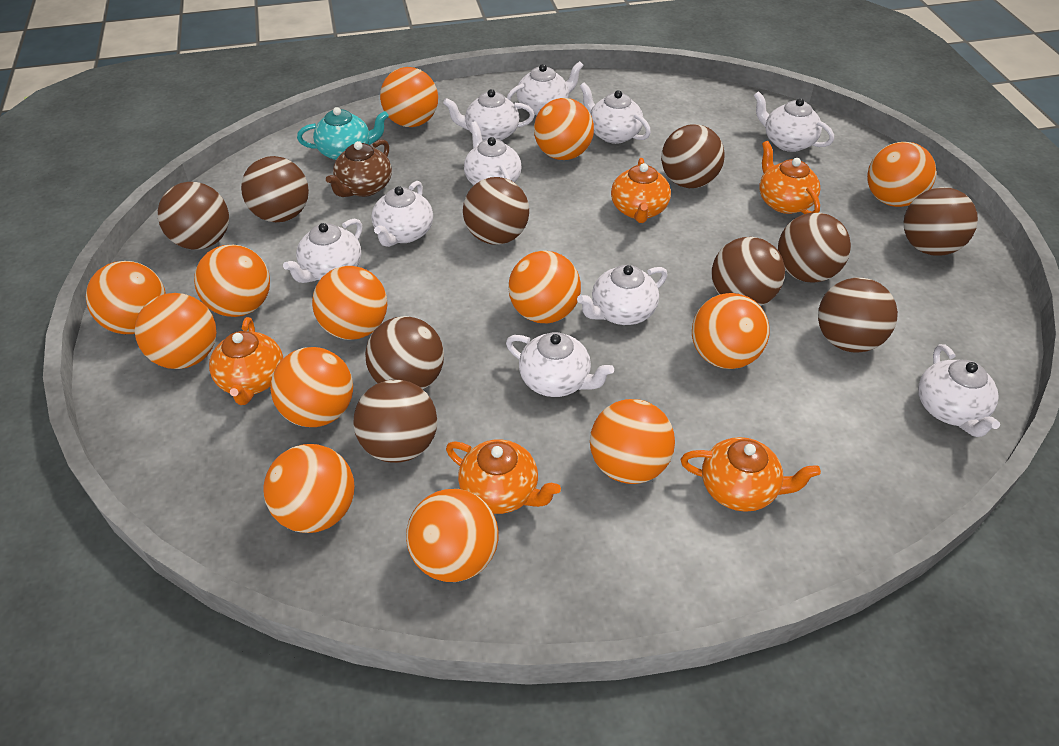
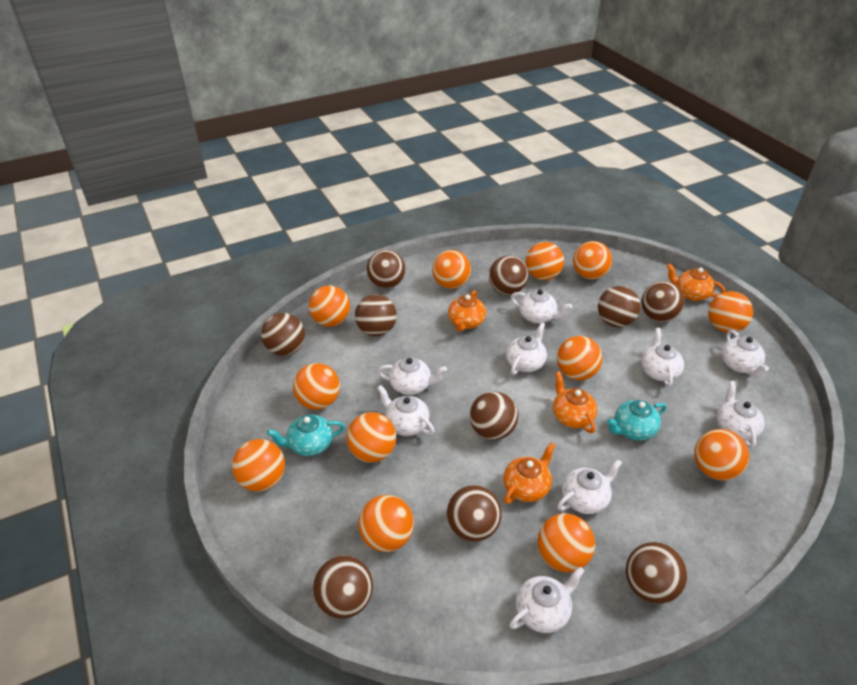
brown teapot: [326,139,392,197] = 1 -> none = 0
orange ball: [86,261,166,334] [135,293,216,369] [194,245,270,317] [263,444,354,533] [270,347,353,427] [312,266,387,340] [380,67,438,127] [406,489,499,582] [508,251,581,323] [534,98,594,160] [590,399,675,484] [692,293,770,369] [867,142,936,207] = 13 -> [232,439,285,491] [293,363,340,410] [309,285,350,327] [346,412,396,463] [358,495,414,552] [432,250,471,289] [526,242,564,280] [537,513,595,572] [557,336,602,380] [573,241,612,280] [694,429,749,481] [708,291,753,333] = 12
orange teapot: [209,317,283,405] [446,439,561,514] [611,158,671,223] [681,437,821,512] [759,141,821,214] = 5 -> [448,290,486,332] [503,442,555,504] [553,371,597,433] [667,263,725,301] = 4
turquoise teapot: [297,107,389,160] = 1 -> [267,414,345,456] [607,400,666,441] = 2
white teapot: [283,218,362,283] [372,181,433,247] [443,89,535,141] [464,121,522,185] [506,332,614,397] [507,61,584,115] [577,265,668,325] [580,82,651,144] [754,91,834,152] [918,344,1000,437] = 10 -> [377,357,447,395] [377,385,434,436] [506,322,547,375] [509,567,584,633] [511,289,572,324] [557,459,622,514] [641,328,684,387] [716,381,765,448] [721,330,769,377] = 9

